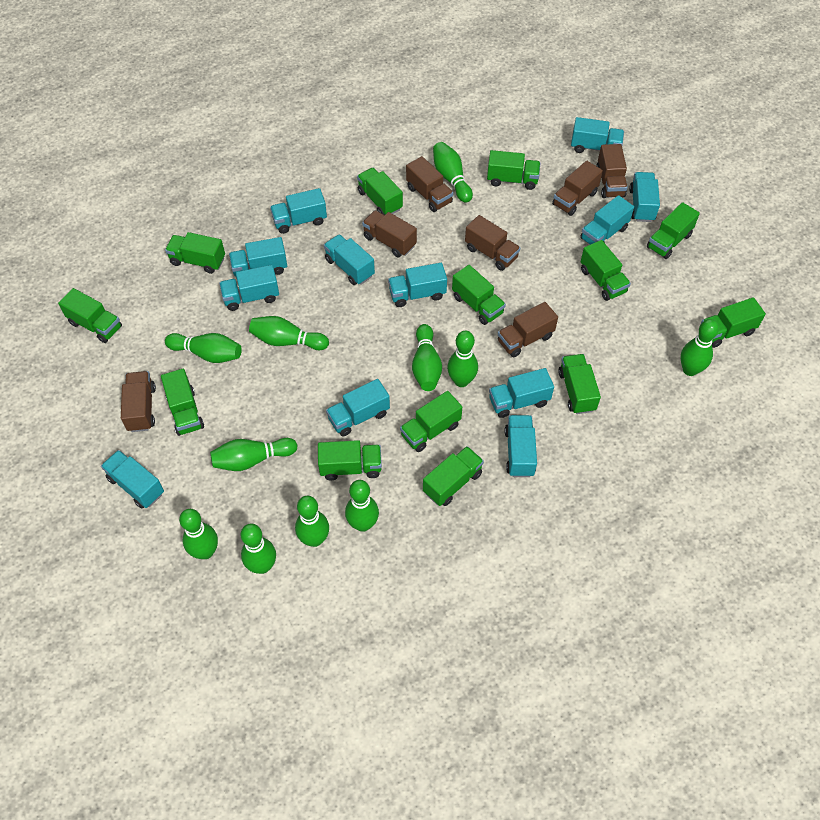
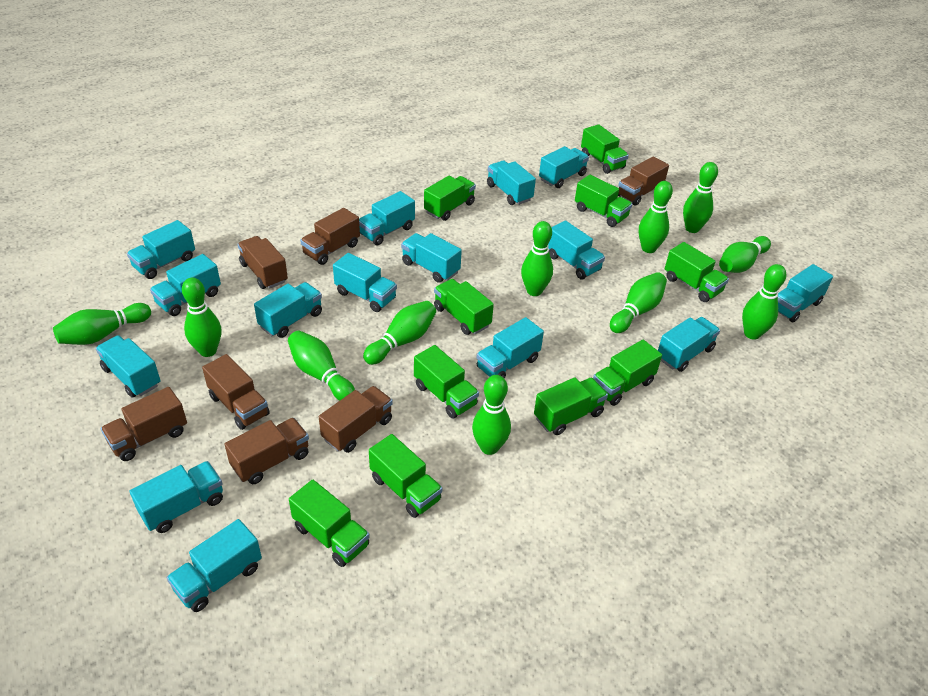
green truck: [58,288,122,343] [161,369,204,436] [165,232,225,274] [318,440,382,481] [357,168,403,215] [400,391,462,452] [423,446,484,506] [452,265,506,325] [487,150,540,190] [558,354,601,414] [581,240,631,301] [647,202,700,259] [701,297,766,348] = 13 -> [289,479,370,567] [369,434,442,518] [414,345,479,419] [424,176,476,221] [434,279,494,335] [534,377,608,435] [575,175,632,227] [581,124,629,174] [593,340,662,406] [665,242,729,302] = 10
turquoise truck: [101,450,164,508] [219,265,279,311] [229,237,287,279] [270,188,327,234] [324,234,375,285] [326,379,390,436] [388,263,447,307] [489,368,554,418] [504,415,537,477] [571,117,624,153] [580,195,634,245] [629,172,660,222] = 12 -> [96,335,161,398] [127,220,195,279] [130,461,223,533] [150,254,221,316] [167,519,262,612] [254,282,322,338] [333,253,397,312] [359,191,415,245] [401,233,462,283] [477,317,544,379] [487,160,536,205] [539,146,589,188] [548,220,605,279] [658,317,720,372] [778,264,833,323] = 15

